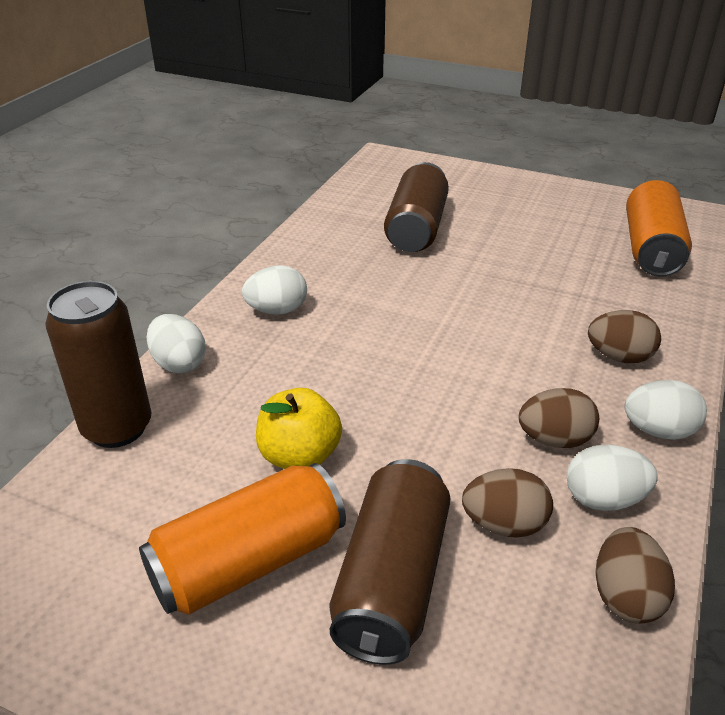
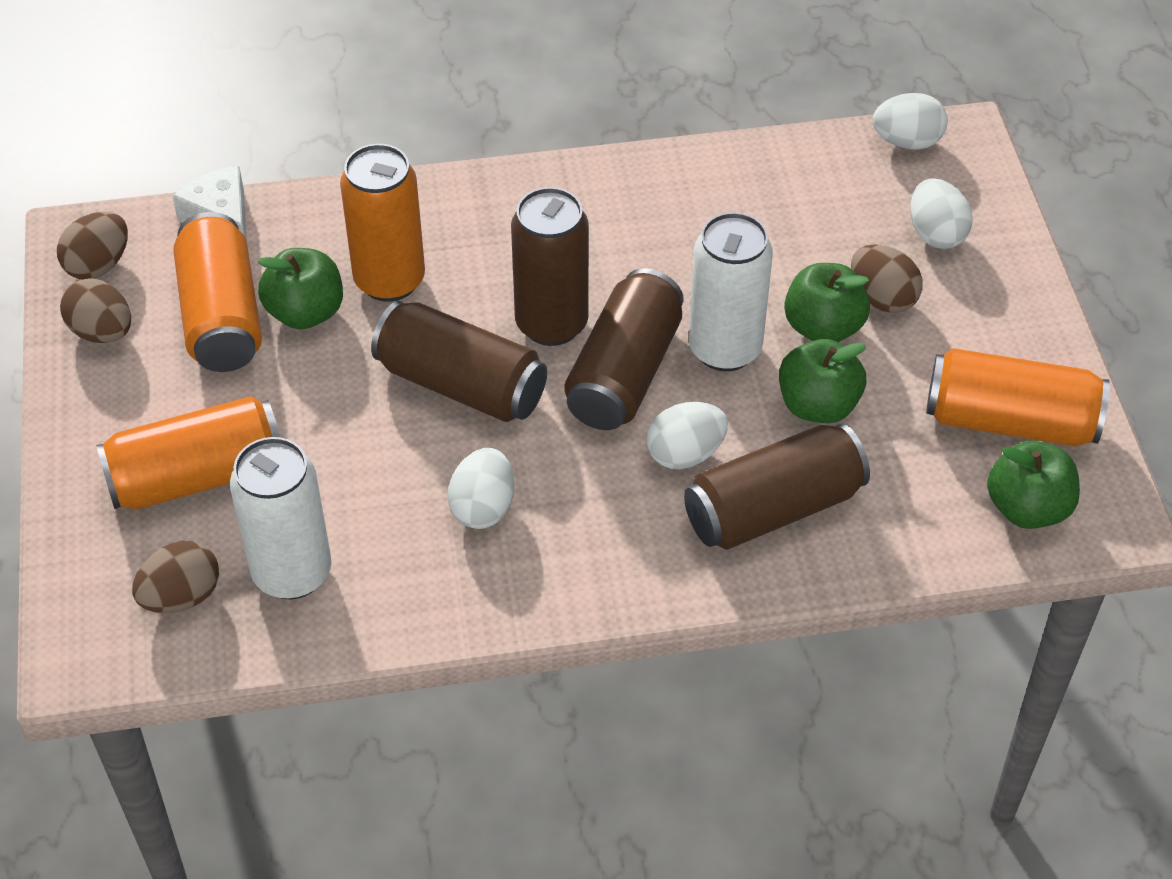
brown can: [45,281,151,448] [329,459,451,665] [384,162,449,252] = 3 -> [371,301,547,422] [511,187,589,346] [564,268,684,430] [684,423,870,549] = 4
green apple: none = 0 -> [258,248,343,329] [779,339,866,423] [784,263,870,342] [987,441,1080,529] = 4
orange can: [139,463,346,615] [626,180,692,277] = 2 -> [96,396,280,509] [173,212,262,372] [340,144,425,302] [926,348,1110,446] = 4
white can: none = 0 -> [230,437,331,600] [689,212,773,371] = 2
white cheese: none = 0 -> [172,166,247,241] = 1
yellow apple: [256,388,342,469] = 1 -> none = 0

